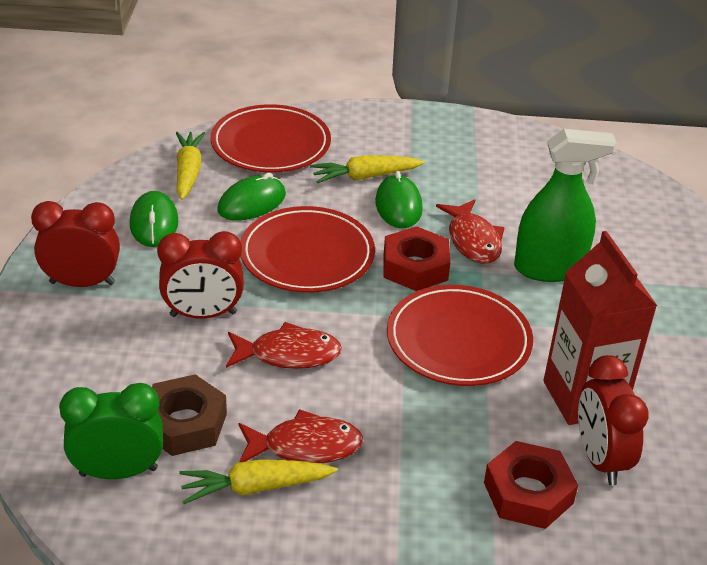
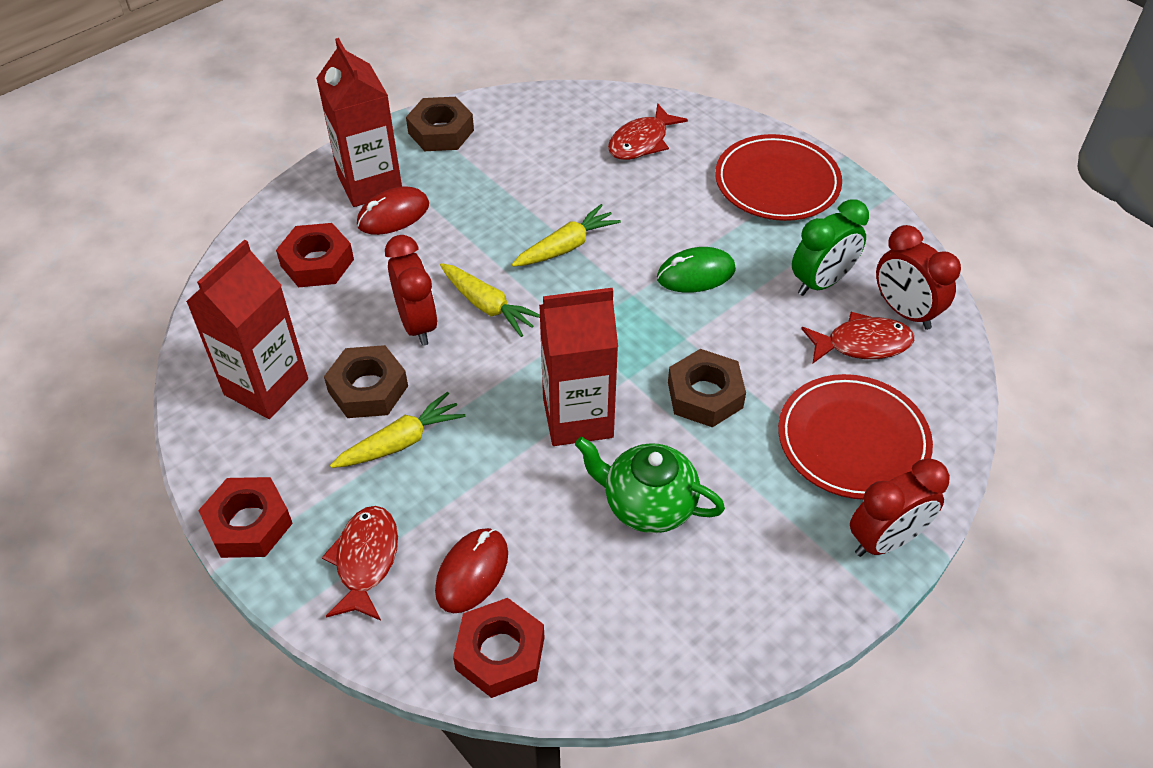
brown nut: [152,374,227,456] = 1 -> [324,345,408,418] [406,97,474,151] [668,349,746,427] = 3
green mouse: [130,191,179,247] [218,173,286,220] [375,171,423,229] = 3 -> [657,247,736,293] = 1
green spray bottle: [514,129,617,282] = 1 -> none = 0
green teapot: none = 0 -> [575,437,725,533] = 1
red carton: [543,231,657,425] = 1 -> [186,240,308,419] [316,38,402,207] [539,288,618,446] = 3
red mouse: none = 0 -> [357,186,429,235] [435,528,508,613] = 2
red nut: [384,226,451,291] [484,441,578,529] = 2 -> [198,477,293,558] [276,223,354,287] [453,598,545,698] = 3
red plate: [211,104,331,172] [240,206,375,293] [387,285,533,386] = 3 -> [715,134,842,221] [778,374,933,500] = 2

